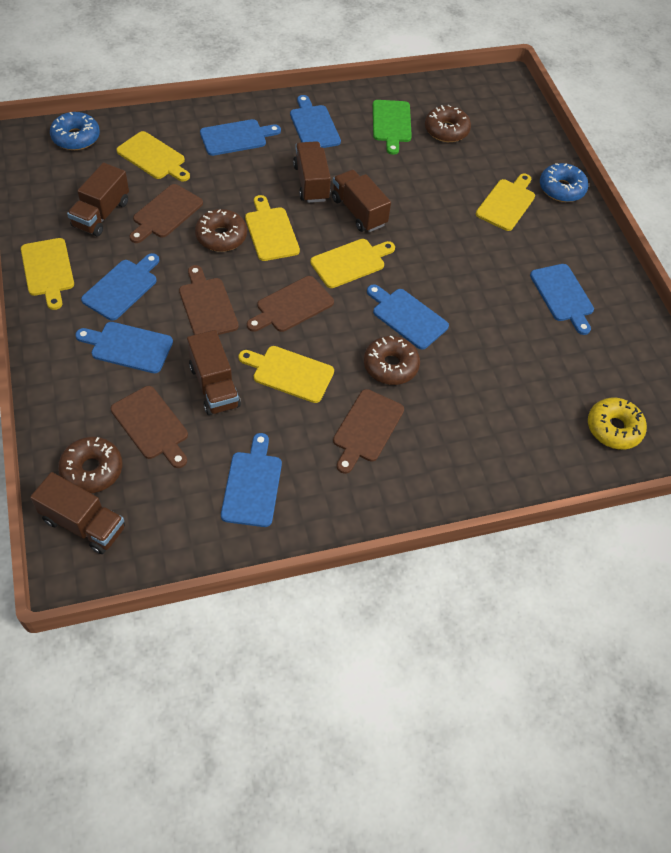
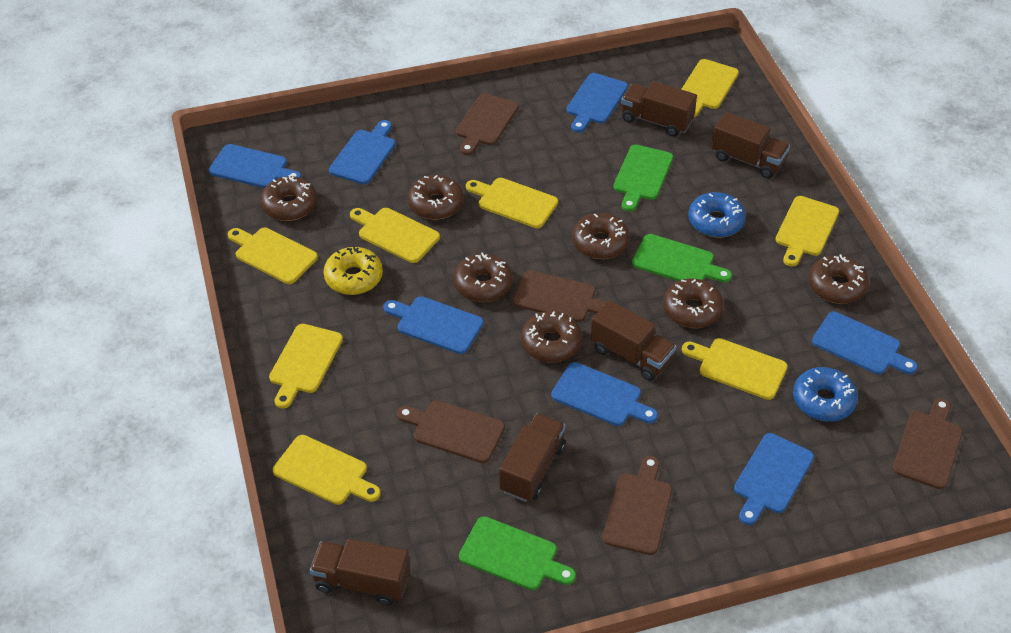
brown donut: [58,437,122,493] [195,209,247,252] [364,335,420,385] [425,105,471,142] = 4 -> [260,175,317,221] [408,175,464,219] [454,252,513,302] [521,311,582,363] [572,213,630,259] [663,278,724,328] [809,254,869,304] = 7
green cutting board: [373,100,412,155] = 1 -> [459,516,576,590] [613,144,673,212] [632,234,732,283] = 3
yellow cutting board: [21,238,74,310] [116,131,190,182] [238,346,334,403] [245,195,300,261] [310,239,395,288] [476,174,535,231] = 6 -> [228,228,318,284] [269,324,343,409] [273,435,381,505] [350,208,440,263] [466,178,558,228] [681,59,739,117] [682,338,788,400] [775,196,839,266] = 8

